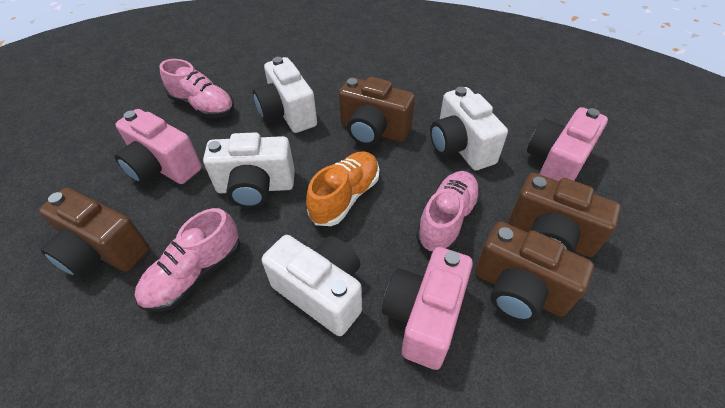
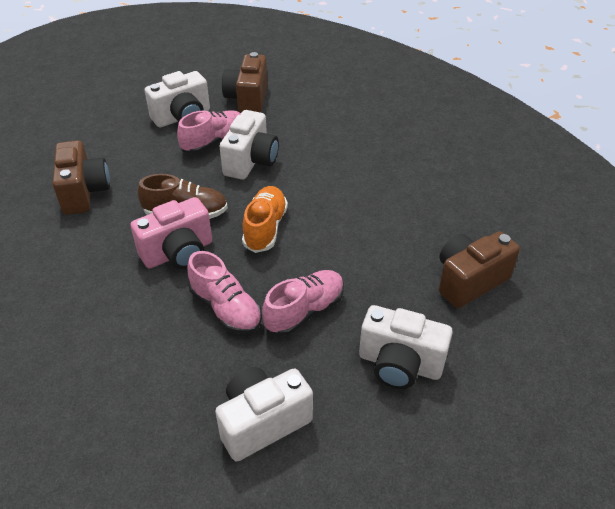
brown camera: [39,188,149,278] [339,77,415,146] [475,221,594,322] [509,173,621,257] = 4 -> [52,140,110,215] [222,52,267,113] [439,231,520,308] = 3
brown shoe: none = 0 -> [138,174,228,219] = 1
pink camera: [115,109,202,184] [382,247,473,370] [527,107,608,181] = 3 -> [130,197,212,269] = 1

